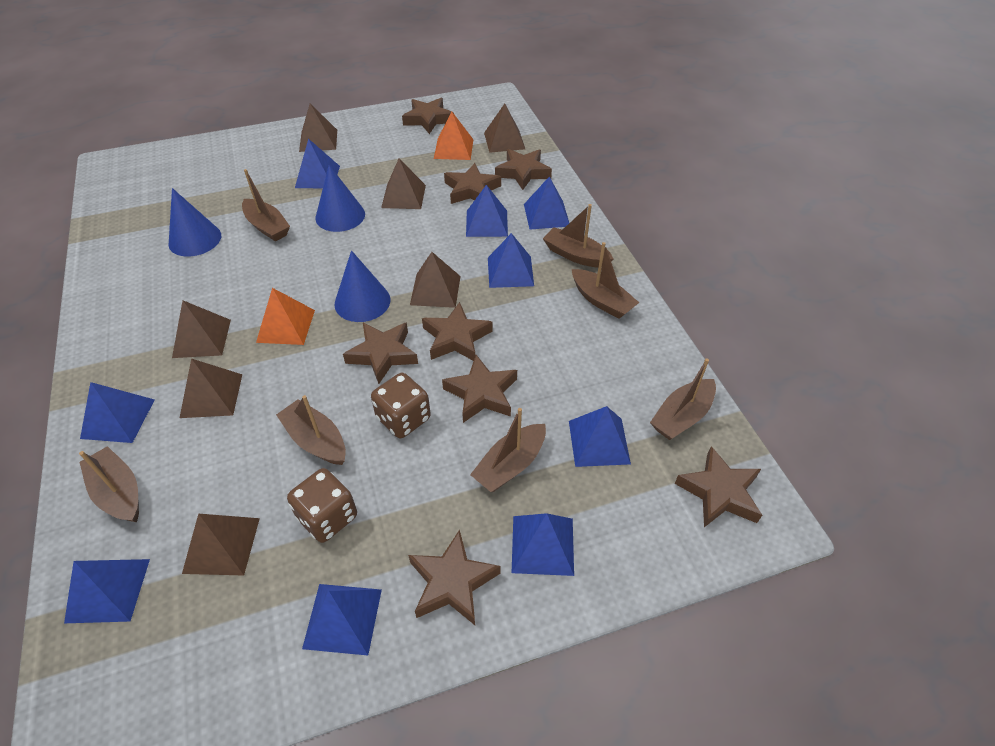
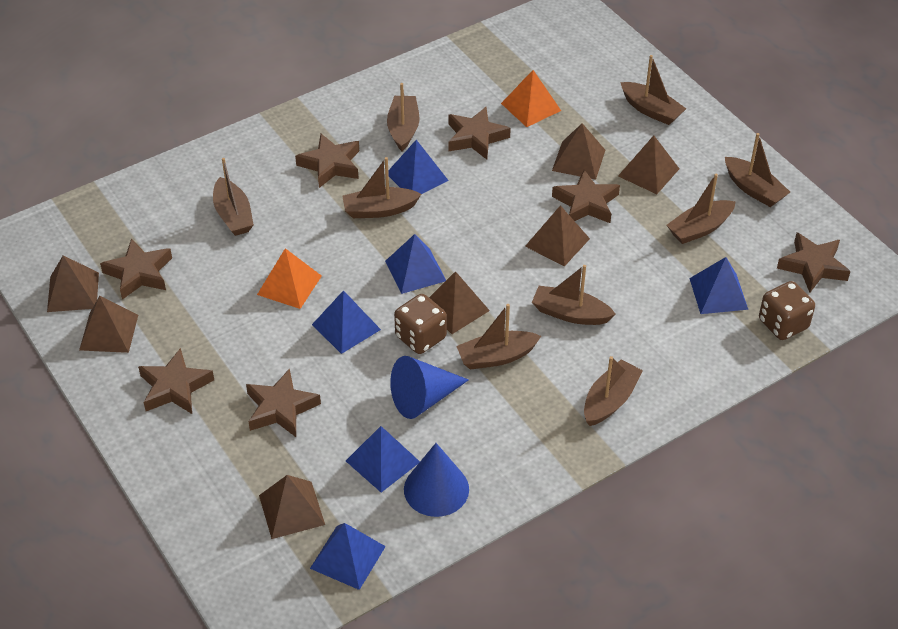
blue cone: [168,188,221,257] [316,165,365,232] [335,250,391,322] = 3 -> [390,356,469,419] [404,443,469,517] = 2
blue pyramid: [64,559,150,623] [80,382,155,443] [295,139,340,188] [302,584,382,656] [466,185,508,237] [488,233,534,288] [512,513,574,576] [524,176,569,230] [569,406,631,467] = 9 -> [310,523,386,590] [312,290,381,354] [346,426,420,493] [385,234,446,294] [388,140,449,194] [689,257,748,314] = 6
brown boat: [79,446,139,523] [242,169,290,242] [276,395,346,465] [470,408,546,492] [543,204,614,268] [572,242,639,319] [650,358,716,440] = 7 -> [213,158,254,236] [342,157,421,218] [387,83,419,151] [457,304,541,370] [532,265,616,325] [584,356,643,426] [621,55,686,125] [667,174,736,244] [725,133,790,207] = 9
brown star: [343,323,418,384] [402,98,451,134] [408,529,500,625] [422,302,493,361] [442,355,517,423] [444,163,501,204] [495,149,552,190] [675,446,762,527] = 8 -> [100,238,172,300] [138,348,214,414] [246,368,321,437] [295,134,359,188] [449,107,511,159] [552,170,620,223] [777,232,851,293] = 7

